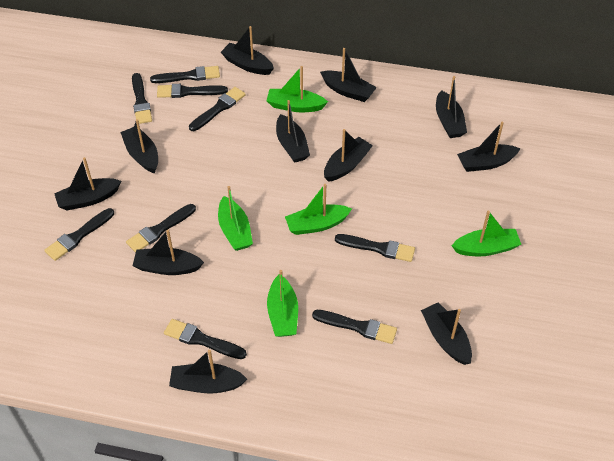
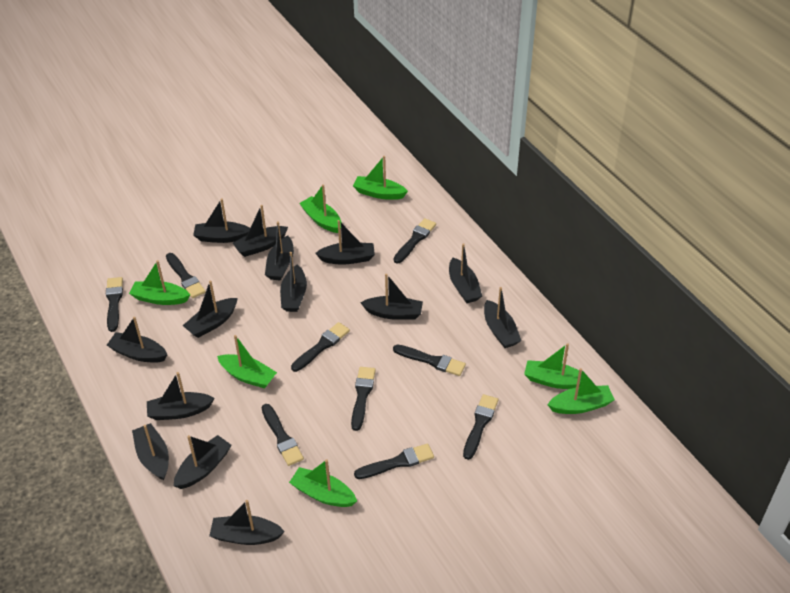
black boat: [54,157,121,210] [120,119,158,174] [133,230,204,275] [169,350,247,394] [221,26,274,75] [276,100,310,163] [320,48,377,102] [324,129,373,182] [421,302,472,365] [436,76,467,138] [457,122,520,172] = 11 -> [107,317,167,362] [132,423,169,480] [147,372,214,420] [174,435,232,489] [182,281,238,338] [193,198,250,243] [209,500,285,545] [233,205,288,257] [265,221,294,281] [280,252,307,312] [315,220,375,265] [361,274,423,320] [449,243,482,303] [484,287,521,348] = 14
green boat: [218,186,253,251] [266,66,328,112] [267,270,298,337] [285,184,352,235] [452,211,521,256] = 5 -> [129,260,190,305] [217,335,277,388] [289,459,357,507] [299,184,342,233] [353,156,408,200] [524,343,582,389] [547,368,615,414] = 7

